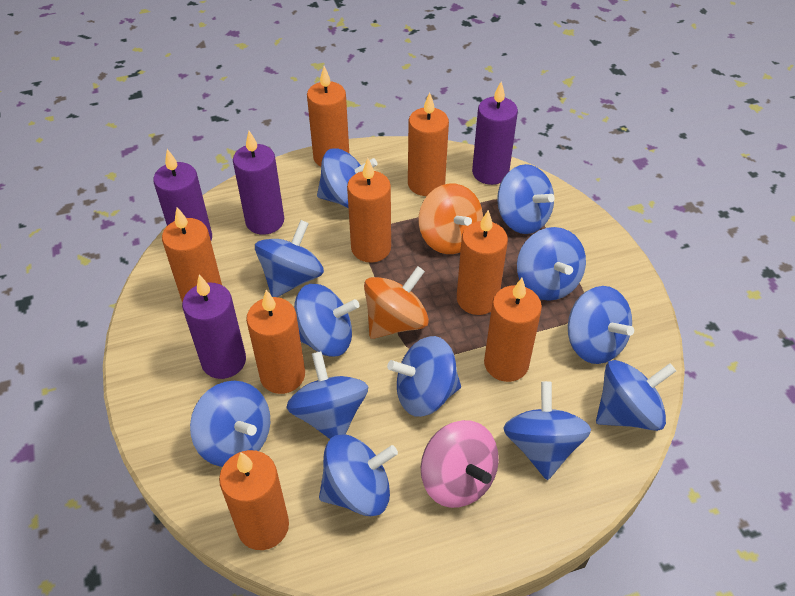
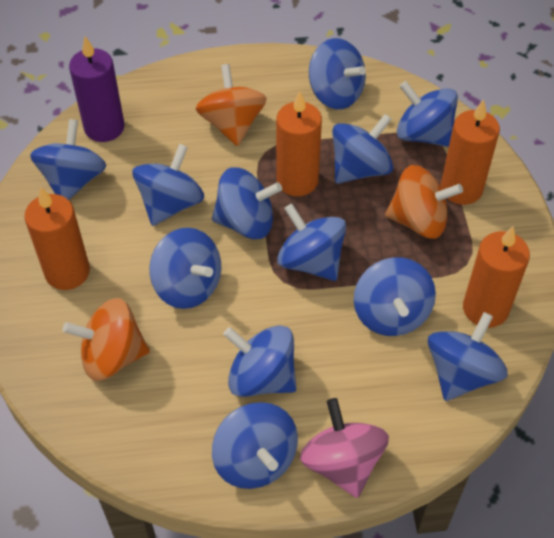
orange candle: [162,207,222,302] [219,450,289,550] [246,290,305,394] [307,66,349,166] [347,158,391,263] [408,93,449,196] [457,210,508,315] [484,278,542,382] = 8 -> [24,187,90,290] [276,91,322,196] [441,99,500,205] [463,226,530,328] = 4
orange spinning top: [364,266,429,339] [418,184,483,254] = 2 -> [63,298,150,381] [196,64,267,146] [385,165,463,239] = 3
purple candle: [153,149,212,240] [182,275,246,379] [233,131,284,235] [472,82,518,185] = 4 -> [69,36,125,142] = 1

